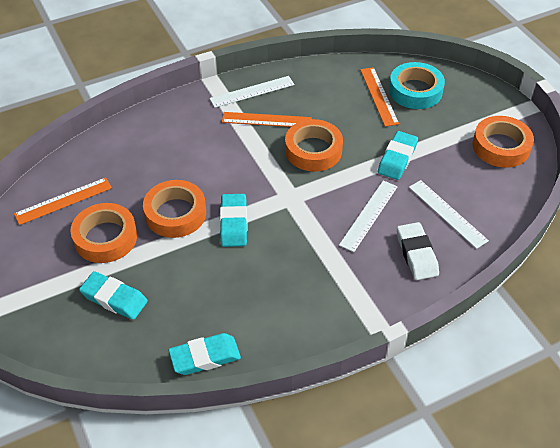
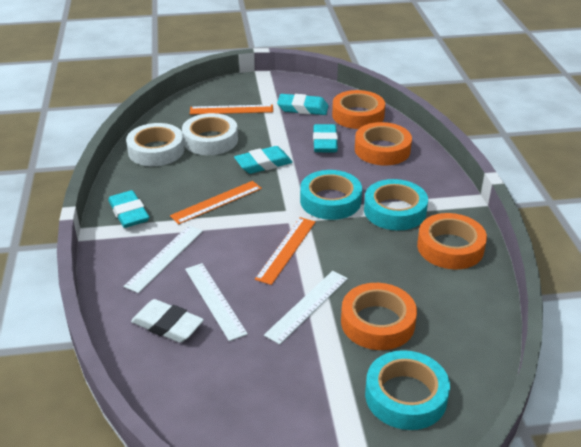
turquoise tape: [389,62,445,109] = 1 -> [300,170,362,220] [364,179,428,231] [365,350,450,430] = 3
white tape: none = 0 -> [126,123,184,166] [182,113,238,155] = 2

